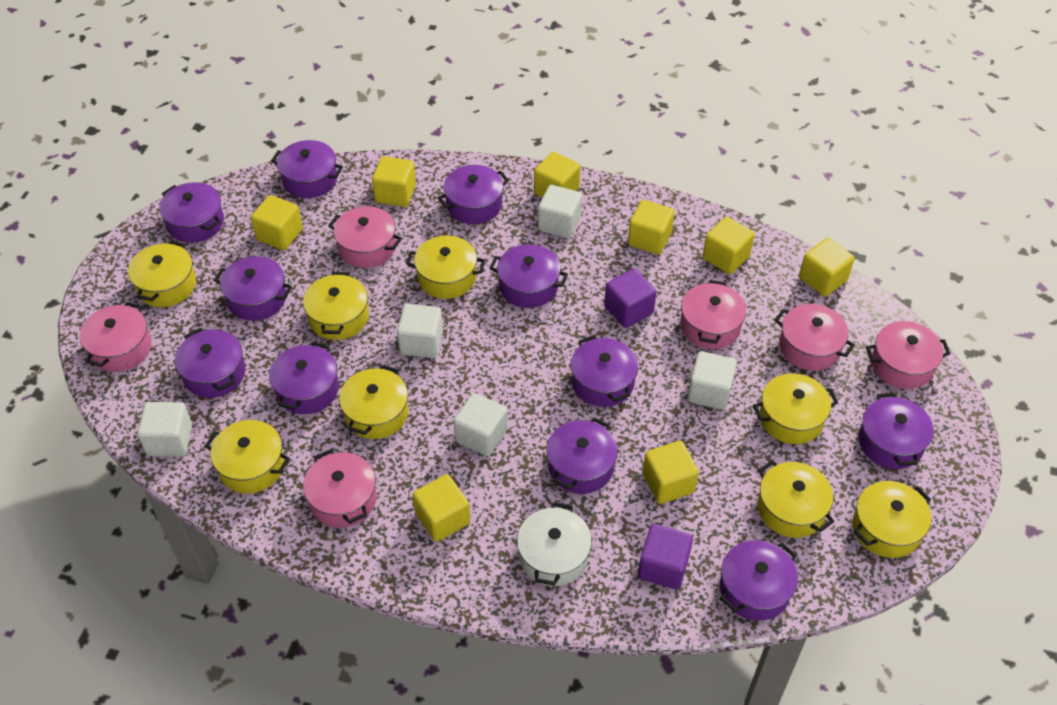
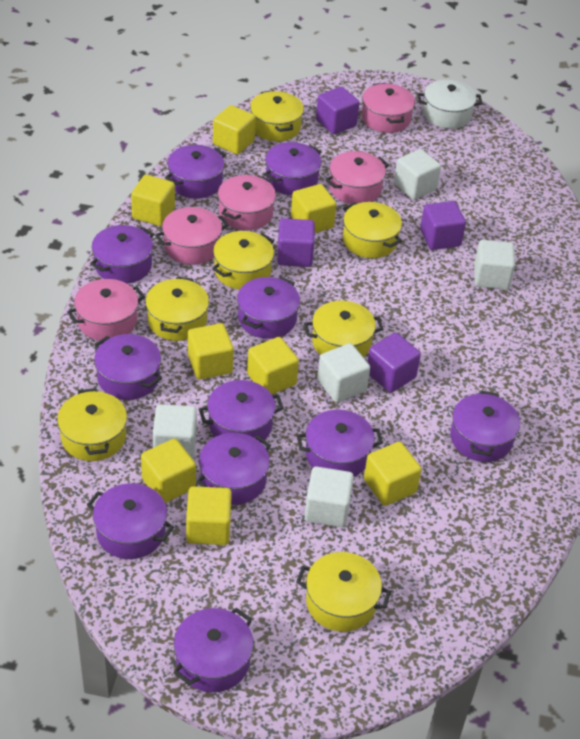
pink pot: [80,302,151,372] [303,449,377,528] [328,206,402,268] [680,280,746,349] [775,304,855,371] [866,321,951,389] = 6 -> [67,279,145,341] [155,207,229,265] [218,175,276,230] [325,151,389,204] [362,83,415,133] = 5
purple cube: [604,269,656,328] [638,524,693,590] = 2 -> [277,218,315,267] [316,87,359,134] [368,333,421,393] [420,201,466,250] = 4
yellow pot: [128,241,196,307] [205,420,290,493] [303,272,369,340] [339,365,408,439] [407,236,485,299] [753,373,838,444] [758,460,835,538] [853,481,931,558] = 8 -> [57,388,127,461] [145,277,209,341] [212,231,274,289] [250,90,304,141] [296,552,391,632] [304,301,383,357] [343,202,402,258] = 7

